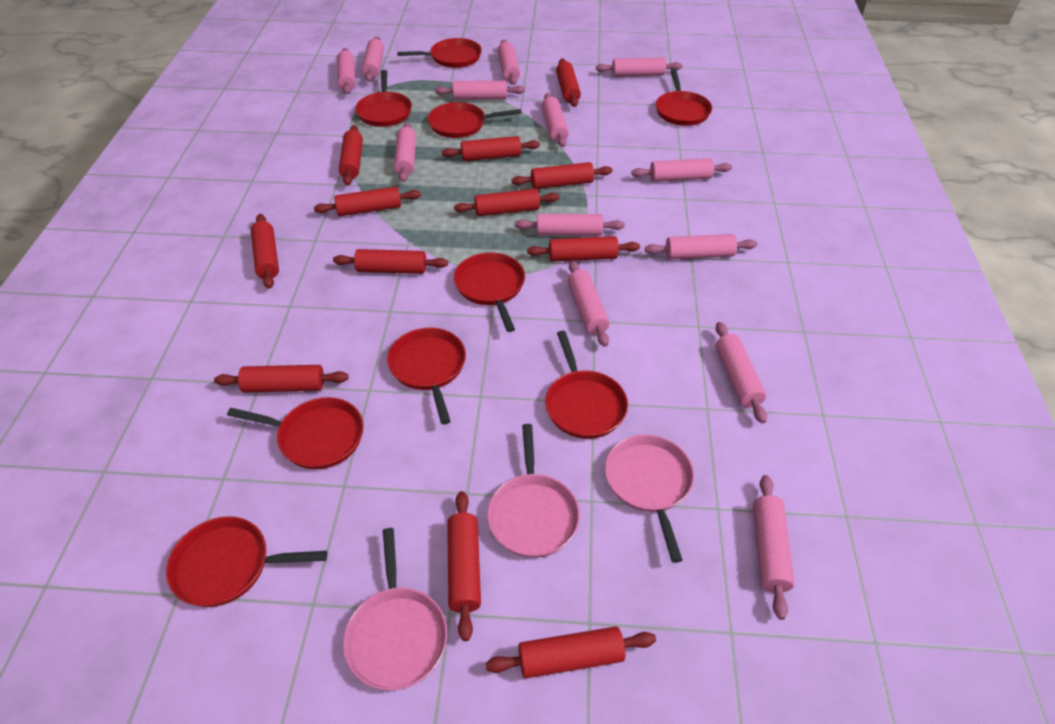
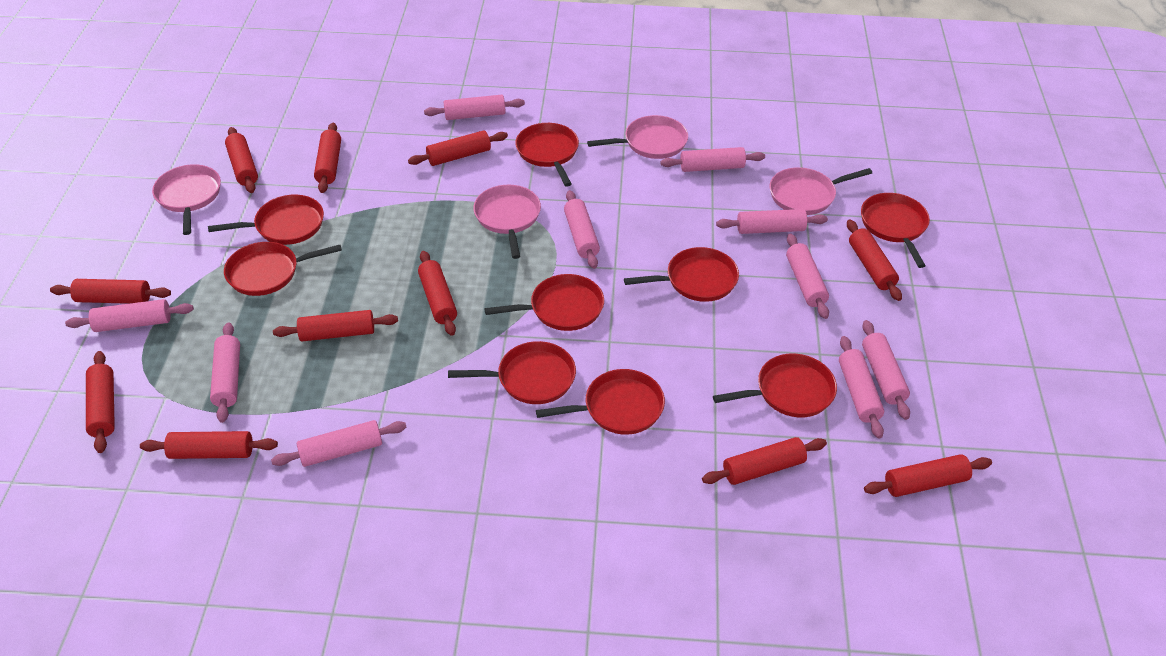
pink pan: [343,528,447,690] [487,424,580,558] [605,434,694,563] = 3 -> [152,164,221,235] [473,185,541,259] [587,115,688,159] [770,167,872,215] = 4
pink rolling pin: [337,48,356,94] [362,37,384,82] [394,122,416,182] [435,81,525,100] [498,40,520,85] [515,214,625,236] [542,93,569,147] [568,261,609,347] [596,57,682,77] [631,158,732,182] [645,234,757,259] [716,322,767,424] [753,475,794,620] = 13 -> [65,299,194,332] [210,322,240,423] [271,420,406,467] [424,95,525,120] [564,190,600,269] [661,147,765,172] [716,209,828,234] [786,234,829,319] [839,336,884,439] [862,320,910,420] = 10
red rolling pin: [214,365,349,392] [251,214,279,289] [314,186,421,216] [333,249,448,274] [339,125,363,186] [442,136,540,161] [447,491,481,641] [454,189,560,216] [486,627,656,678] [512,162,612,189] [527,236,640,262] [556,58,581,107] = 12 -> [50,279,171,304] [86,351,115,453] [140,431,278,459] [225,127,258,193] [273,310,398,341] [314,123,341,193] [408,130,508,166] [418,251,457,336] [702,437,827,485] [847,220,902,301] [864,454,992,497] = 11

